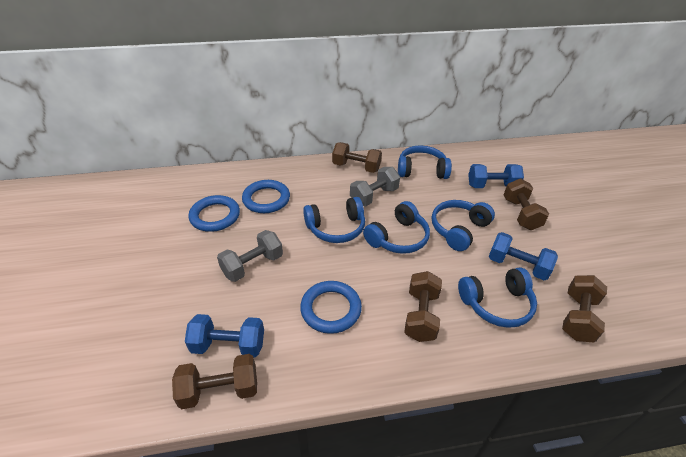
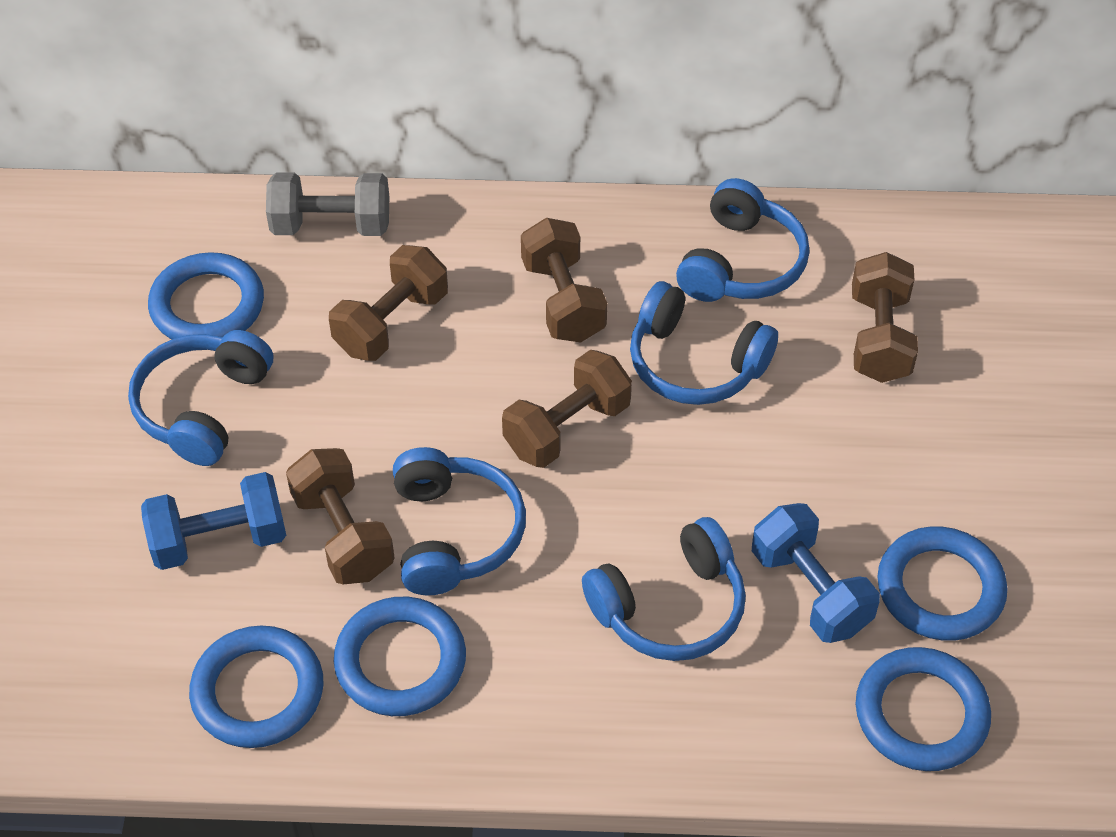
blue dumbbell: [185,314,264,358] [468,164,524,188] [489,232,558,280] = 3 -> [141,472,286,570] [752,503,880,643] = 2
blue ring: [188,195,240,232] [242,180,290,213] [300,281,362,334] = 3 -> [148,252,264,339] [189,626,324,748] [334,597,466,716] [856,647,991,771] [877,526,1007,641] = 5
grey dumbbell: [217,230,283,282] [350,167,400,206] = 2 -> [266,172,389,236] = 1

